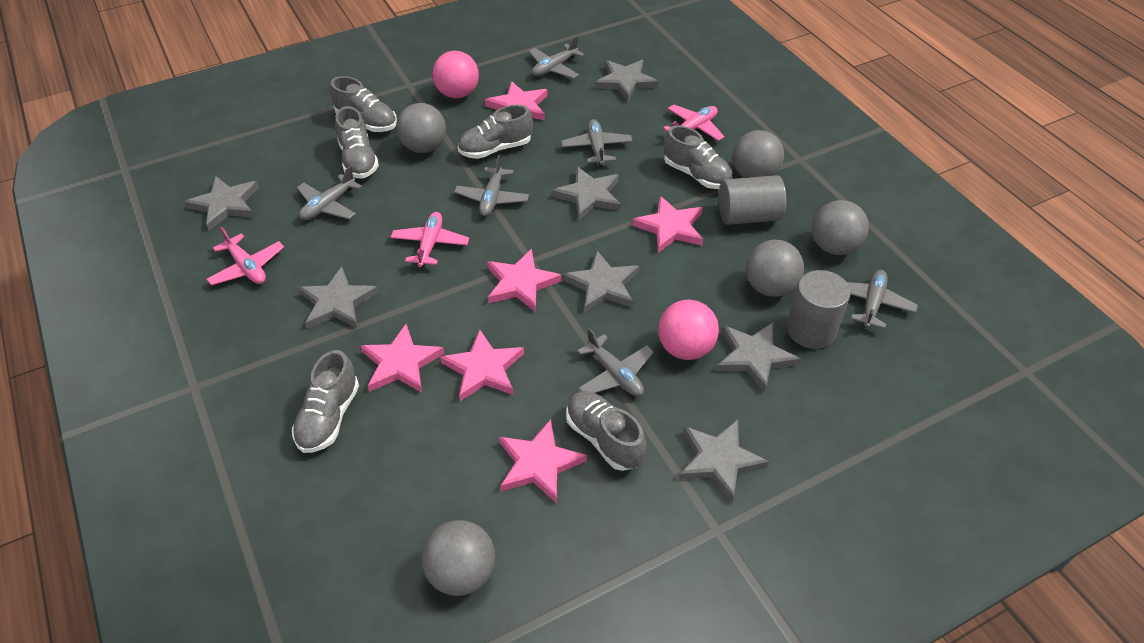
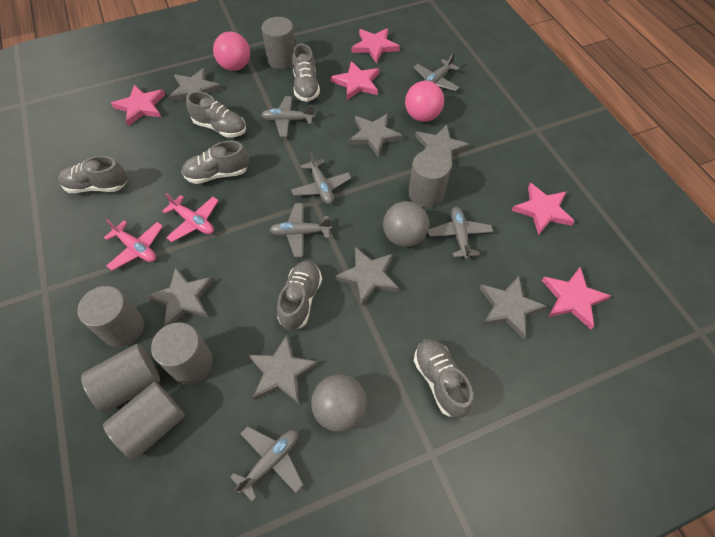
grey ball: [396,103,446,153] [422,520,495,596] [733,130,784,178] [746,240,804,297] [812,200,869,255] = 5 -> [311,374,367,432] [383,201,429,247] = 2
grey cylinder: [719,175,787,225] [787,270,851,349] = 2 -> [78,286,144,347] [81,344,160,413] [103,382,185,460] [151,322,213,384] [261,17,295,70] [409,150,451,208] = 6
pink plane: [206,227,284,285] [390,212,469,268] [663,105,724,141] = 3 -> [104,219,163,270] [162,193,219,242] = 2
pink star: [360,324,444,393] [440,329,524,401] [485,81,548,120] [487,249,562,312] [499,419,587,504] [632,196,703,253] = 6 -> [111,85,165,126] [331,61,380,100] [351,28,400,63] [512,183,575,235] [542,267,611,329] = 5

